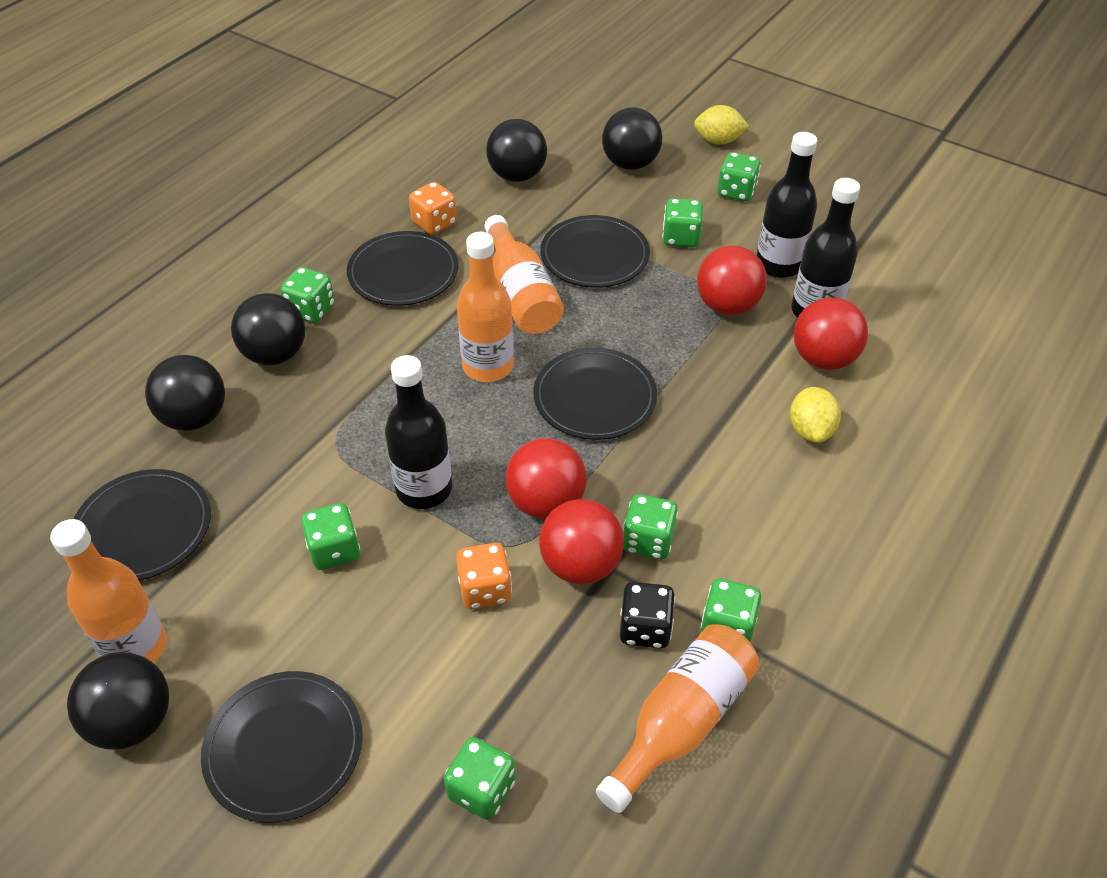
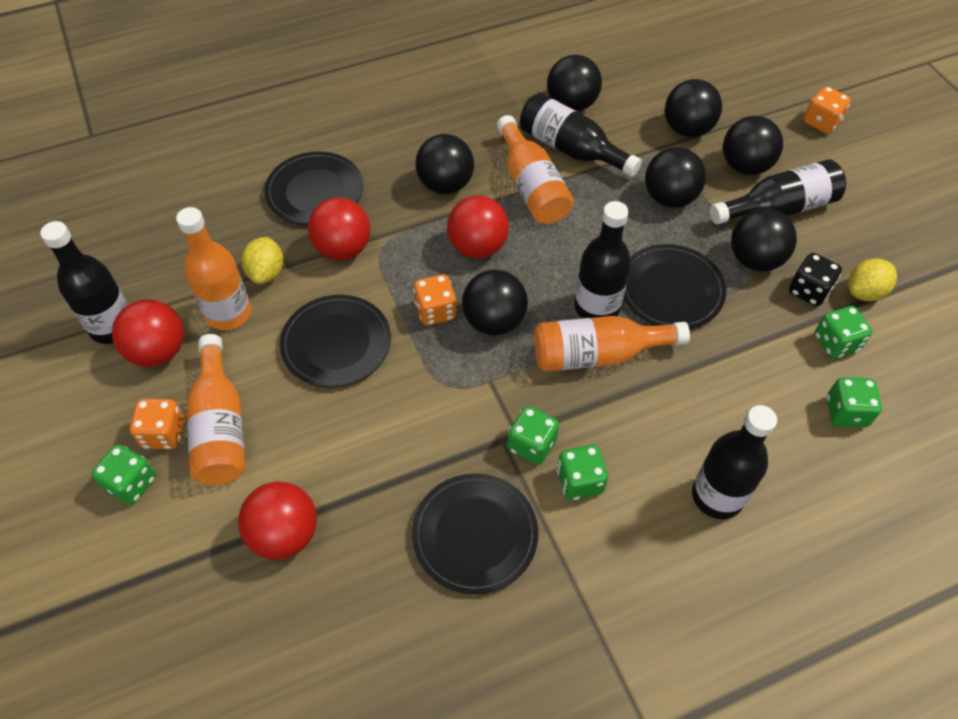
black ball: [67,652,169,750] [145,355,225,431] [231,293,305,365] [486,119,547,182] [602,107,662,170] = 5 -> [415,134,474,194] [462,270,528,335] [547,55,602,112] [645,147,706,208] [665,79,722,137] [723,116,783,175] [731,208,797,271] = 7
black bottle: [385,355,452,509] [757,132,818,278] [791,178,860,318] = 3 -> [40,221,129,344] [520,93,642,177] [575,201,631,318] [692,405,777,519] [710,159,846,224] = 5
black plate: [74,469,211,581] [201,671,363,823] [347,231,459,306] [533,347,657,440] [540,215,650,287] = 5 -> [265,152,363,225] [280,295,391,387] [412,473,538,594] [623,244,726,329] = 4
green dice: [281,267,335,323] [301,503,360,570] [444,737,516,820] [623,494,678,559] [662,198,703,247] [700,579,761,642] [717,152,761,201] = 7 -> [91,444,156,505] [507,406,559,465] [557,445,608,500] [815,306,872,359] [827,377,882,428] = 5
orange dice: [409,182,457,235] [456,543,512,609] = 2 -> [130,399,184,449] [413,274,457,325] [804,86,851,134] = 3

